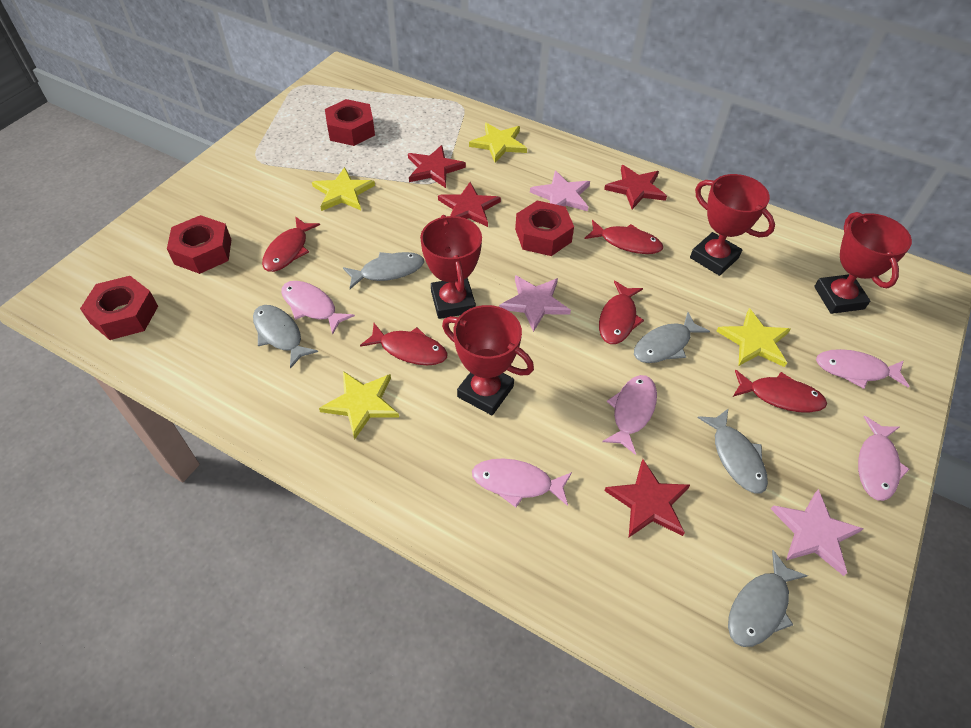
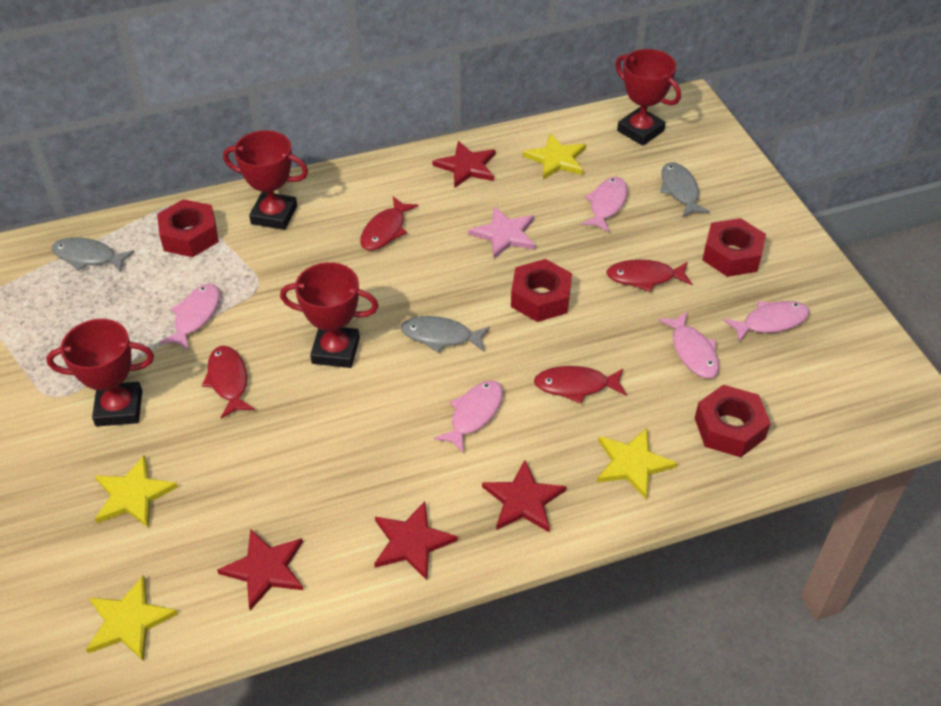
grey fish: [253,305,318,369] [343,252,424,289] [634,312,710,363] [697,409,768,494] [728,550,808,647] = 5 -> [52,237,135,272] [401,316,490,353] [660,162,710,217] = 3
pink star: [499,275,571,332] [530,170,590,211] [771,489,864,576] = 3 -> [469,207,535,259] = 1
red fish: [262,216,320,272] [360,323,448,365] [584,220,663,254] [599,281,644,344] [733,370,827,413] = 5 -> [202,346,255,419] [360,196,418,251] [534,366,627,404] [606,260,692,292] = 4

